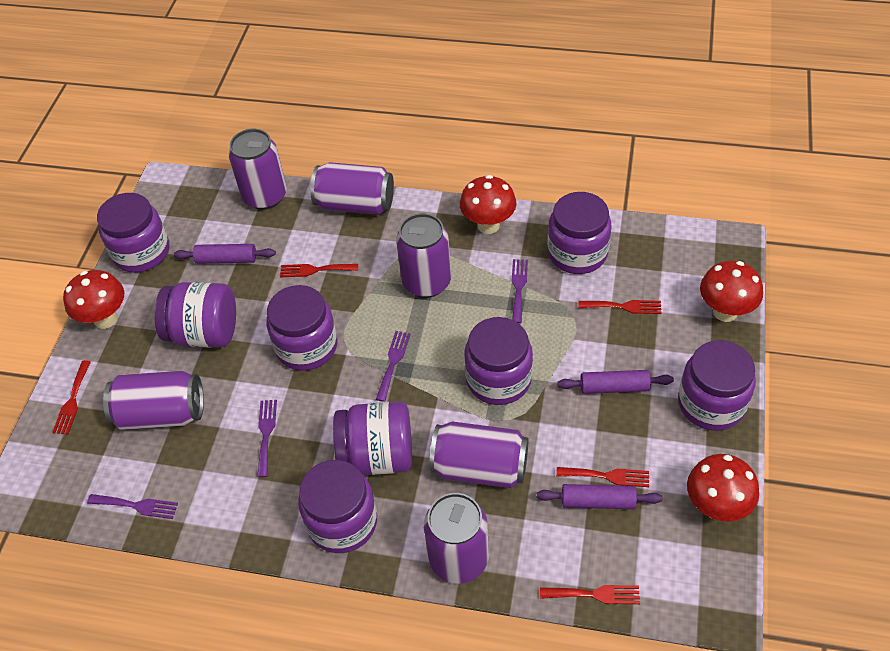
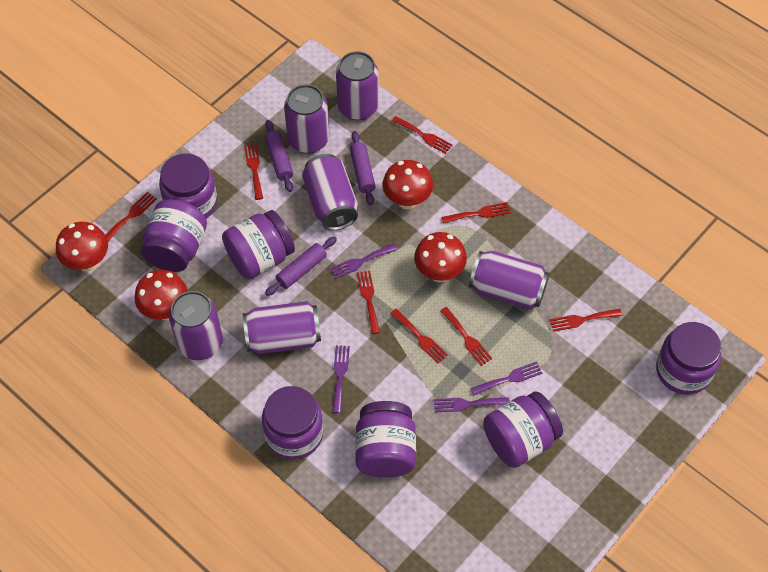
purple jar: [97,193,169,273] [154,282,236,348] [266,285,337,371] [298,460,377,553] [333,401,412,475] [464,317,533,405] [548,192,611,274] [678,340,756,431] = 8 -> [141,199,207,272] [159,154,217,218] [222,210,295,280] [262,386,323,460] [355,401,416,478] [483,391,563,468] [656,322,722,395] = 7
red fork: [52,360,91,434] [280,264,358,277] [540,585,640,604] [556,467,649,487] [579,300,662,314] = 5 -> [105,192,157,241] [244,143,263,200] [357,271,380,334] [390,309,448,364] [392,116,452,154] [440,307,492,366] [441,202,511,224] [549,309,622,332] = 8

